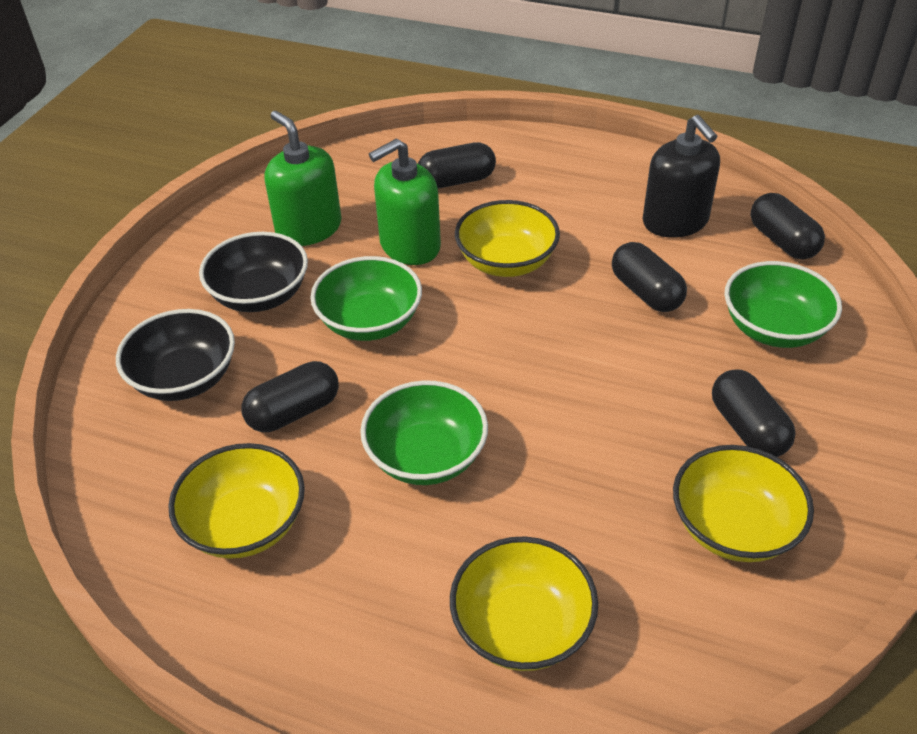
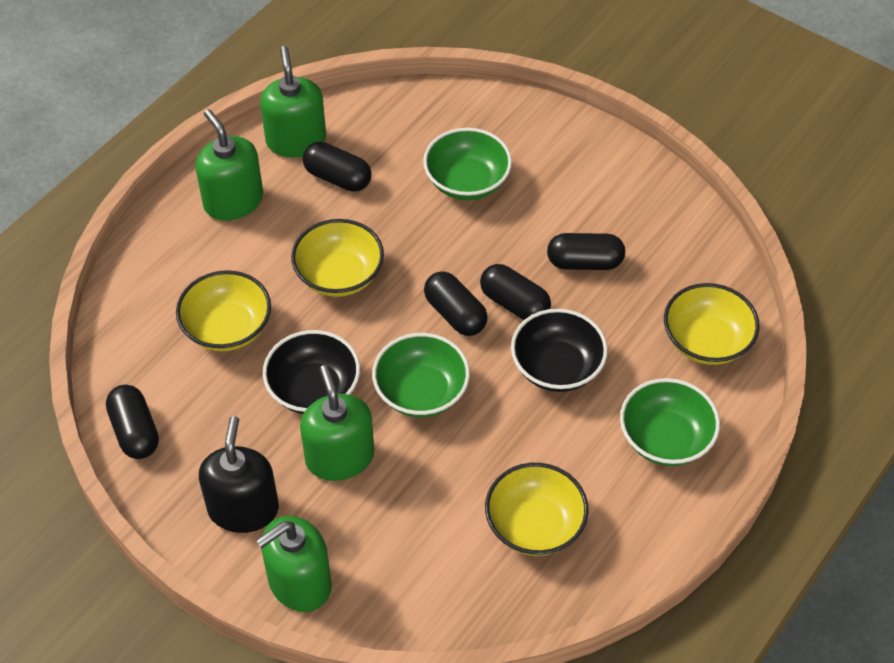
green soap dispenser: [264,111,342,246] [369,138,441,265] = 2 -> [196,109,263,221] [256,516,332,612] [260,46,326,158] [300,365,374,481] = 4

